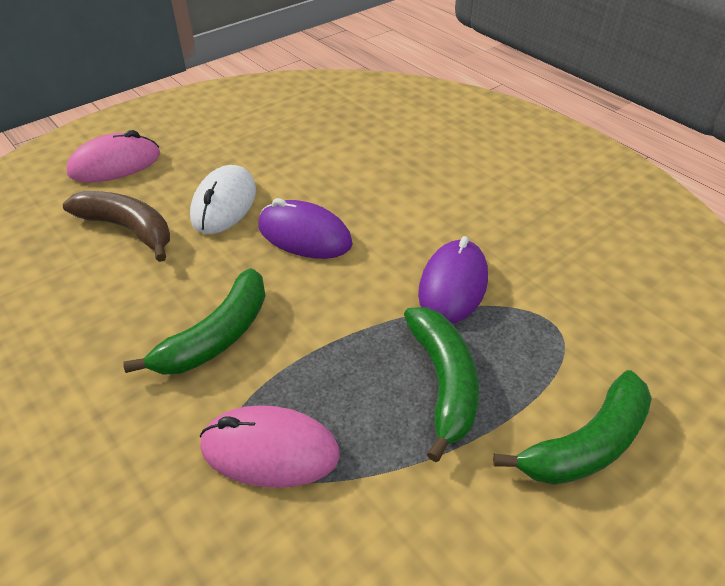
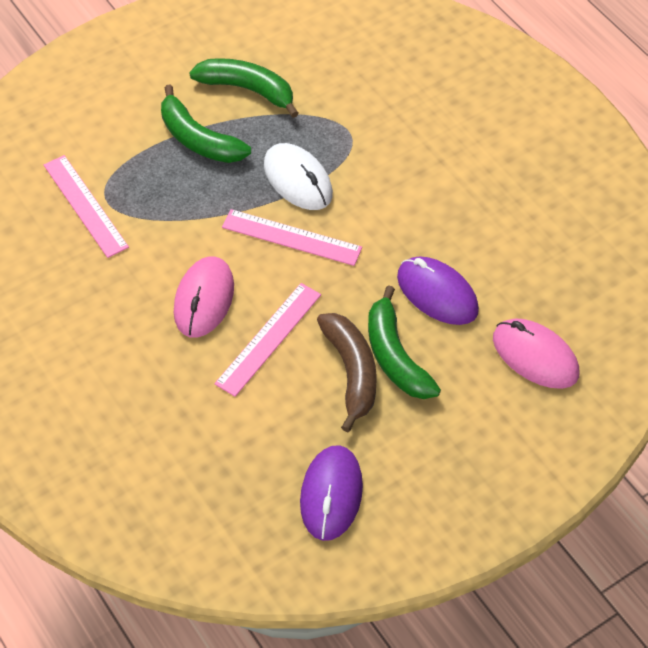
pink ruler: none = 0 -> [44,155,129,258] [214,283,321,397] [222,209,362,266] = 3

